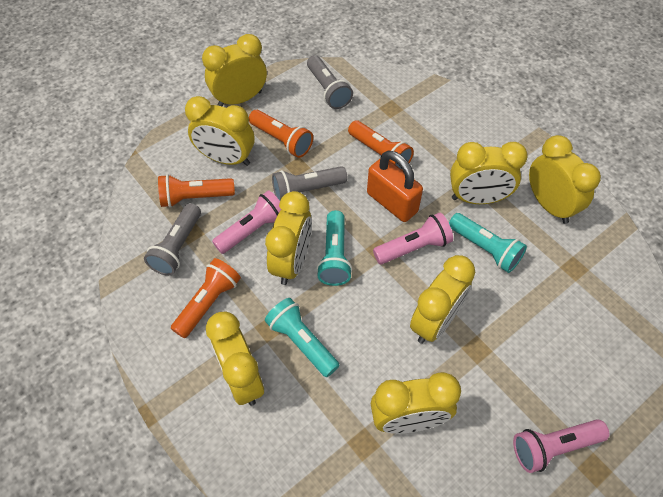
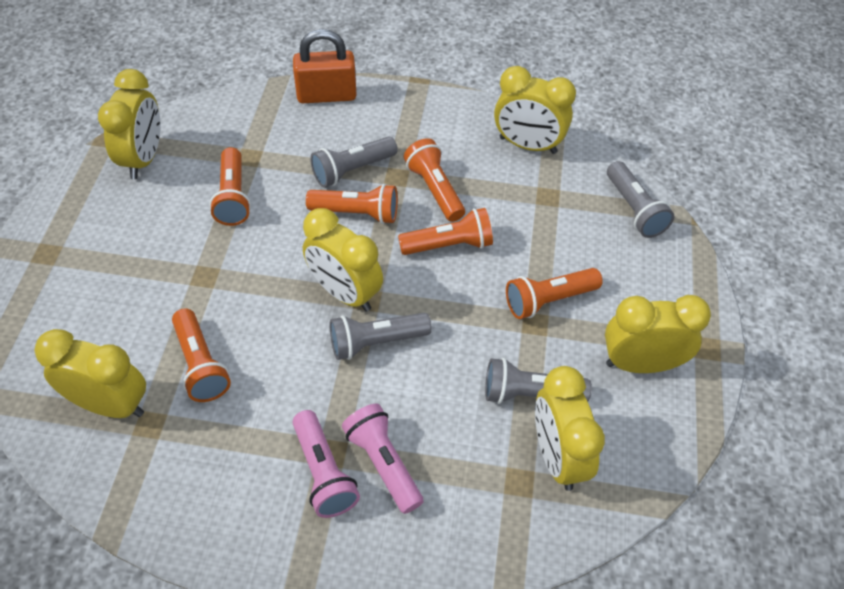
grey flashlight: [144,203,201,276] [272,166,348,201] [307,55,353,109] = 3 -> [310,136,398,187] [330,313,432,360] [485,358,592,404] [607,161,675,238] = 4
orange flashlight: [158,174,235,208] [171,258,241,338] [249,110,313,158] [348,120,414,170] = 4 -> [172,308,231,402] [209,147,251,226] [306,184,398,224] [398,208,493,255] [404,138,465,222] [506,268,603,319] = 6
pink flashlight: [212,190,281,254] [373,213,453,264] [513,419,609,473] = 3 -> [293,410,360,518] [342,403,423,514] = 2
turquoise flashlight: [265,298,340,377] [316,210,352,286] [449,213,527,273] = 3 -> none = 0
yellow clock: [185,96,254,166] [202,34,267,106] [206,311,264,406] [265,191,312,285] [370,372,461,434] [410,255,475,344] [450,142,528,204] [529,135,601,224] = 8 -> [34,329,146,418] [98,69,161,179] [303,208,383,312] [494,66,576,154] [535,366,605,491] [605,295,711,373] = 6

